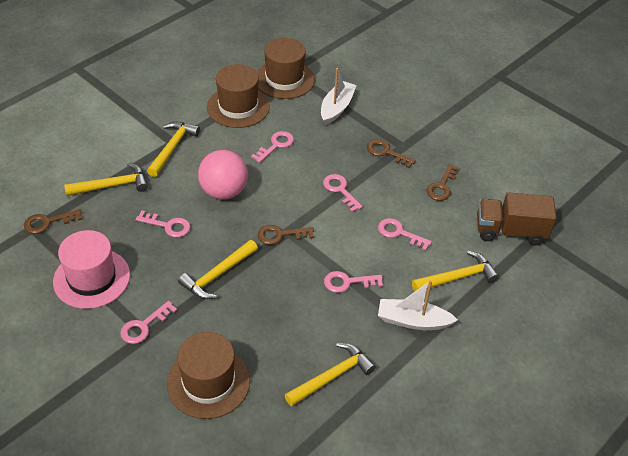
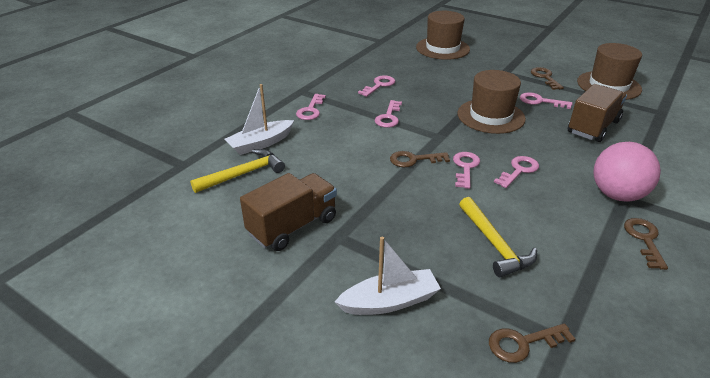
brown truck: [477,192,556,246] = 1 -> [240,173,337,251] [568,84,627,142] = 2
pink hat: [53,230,130,309] = 1 -> none = 0
yellow hammer: [64,163,148,196] [147,122,200,177] [178,240,258,299] [285,343,376,406] [412,251,499,291] = 5 -> [190,149,285,193] [459,197,537,277] = 2

